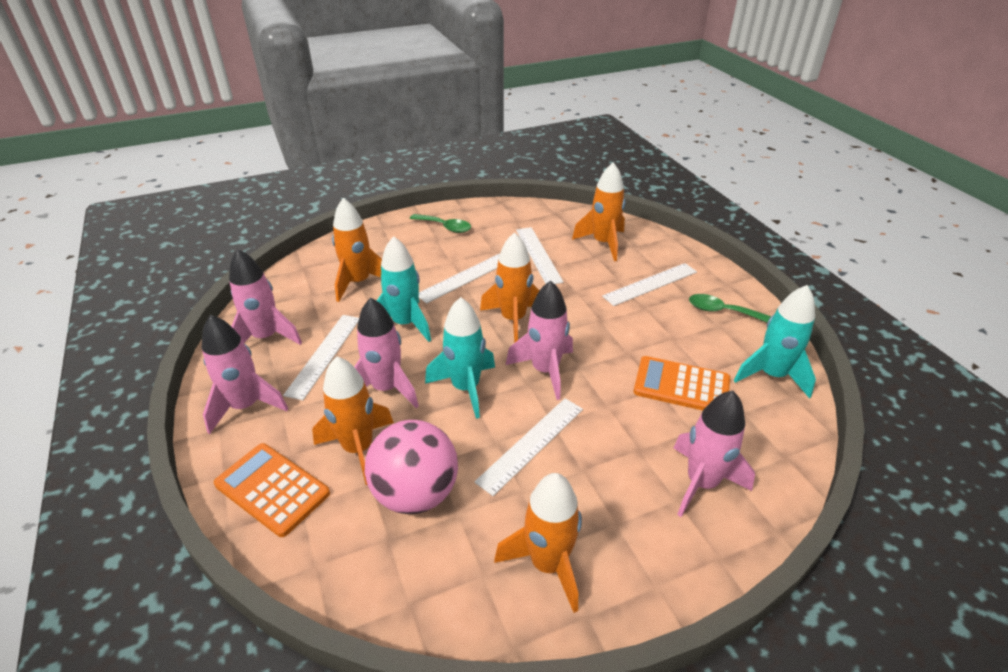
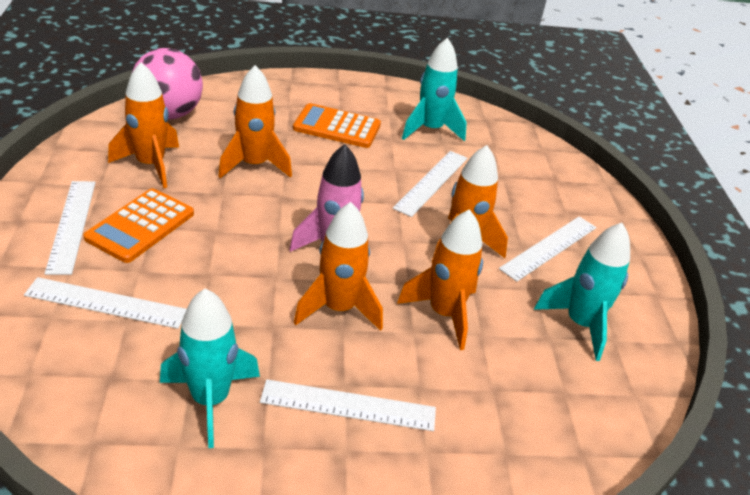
green spoon: [410,214,471,233] [689,294,771,323] = 2 -> none = 0
pink rocket: [202,315,288,434] [229,249,302,345] [354,298,419,408] [506,281,573,400] [673,391,755,517] = 5 -> [289,144,364,252] = 1

